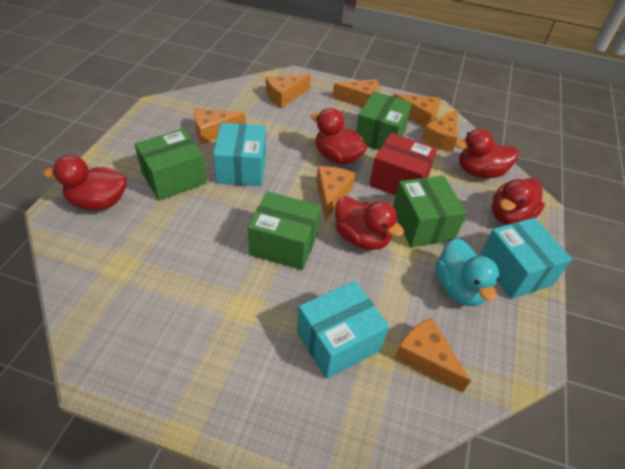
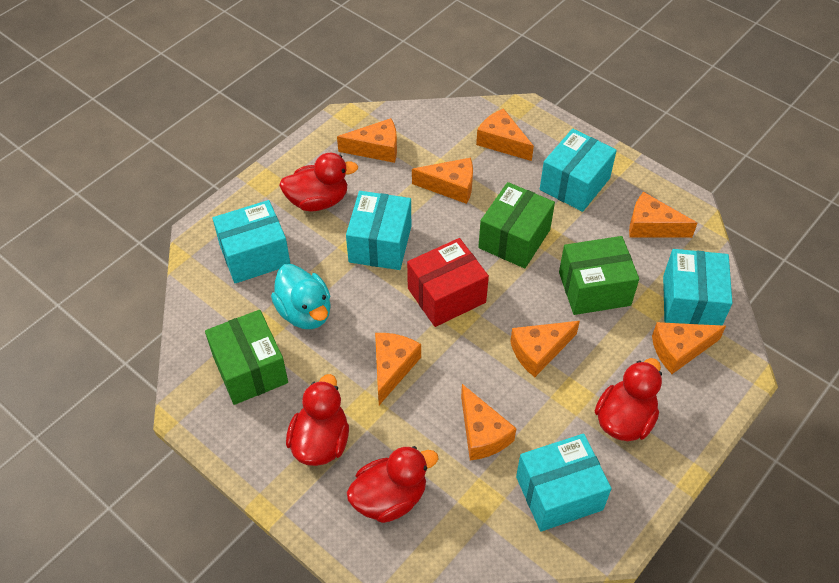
green box: [134,129,207,201] [248,191,321,270] [356,91,412,150] [393,176,467,247] = 4 -> [205,310,288,405] [478,182,555,268] [559,236,639,315] = 3
orange cheese: [194,108,246,144] [266,74,311,108] [316,166,355,220] [332,79,379,107] [393,94,440,127] [394,318,471,393] [421,109,458,152] = 7 -> [337,118,397,163] [375,333,421,405] [412,158,473,204] [461,384,516,460] [476,108,534,161] [510,321,580,377] [629,192,697,238] [652,322,726,374] = 8
red duck: [43,155,127,210] [311,108,367,165] [335,196,404,250] [455,129,519,178] [492,178,545,225] = 5 -> [279,153,358,211] [286,374,349,466] [347,446,438,523] [595,358,662,441] = 4
turquoise box: [213,123,266,186] [297,281,389,379] [480,218,572,299] = 3 -> [213,200,290,283] [346,191,411,270] [516,433,612,532] [540,129,617,212] [663,249,732,325] = 5

